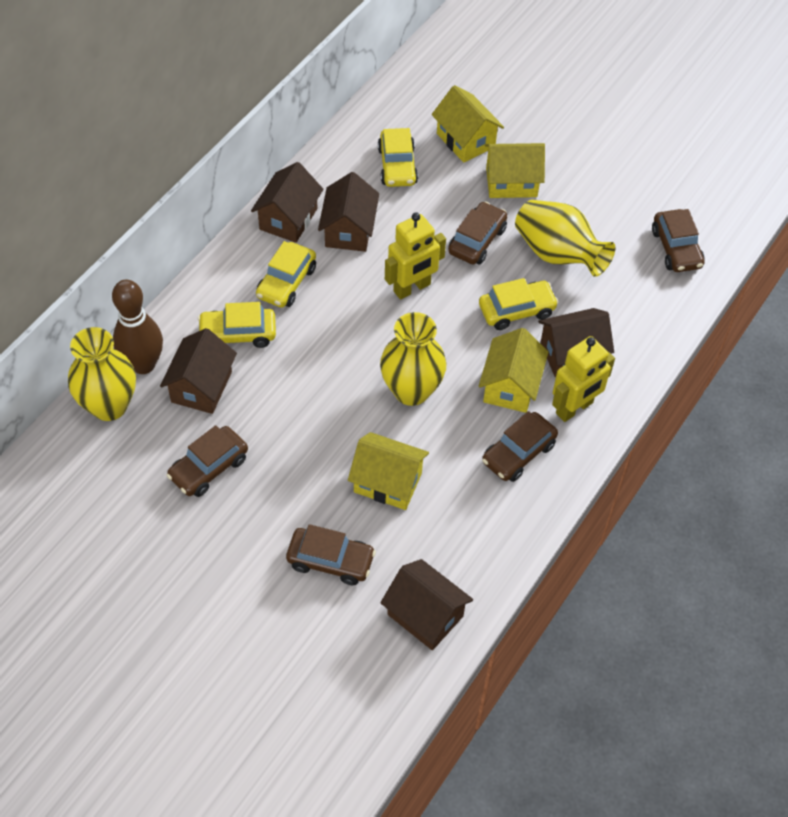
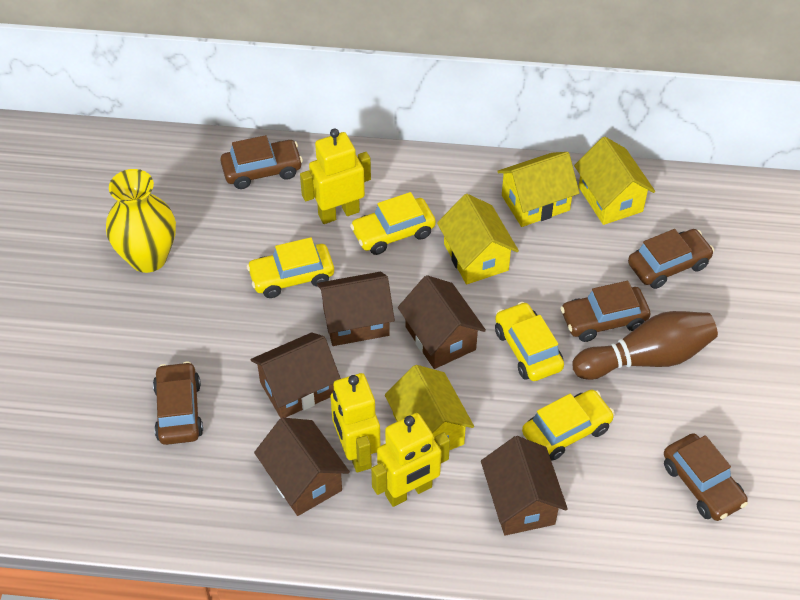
yellow robot: [385,212,446,300] [552,336,615,422] = 2 -> [300,129,371,224] [331,373,380,473] [371,413,450,507] = 3
yellow vase: [68,327,136,421] [380,312,446,406] [515,200,616,277] = 3 -> [106,169,176,273] = 1

